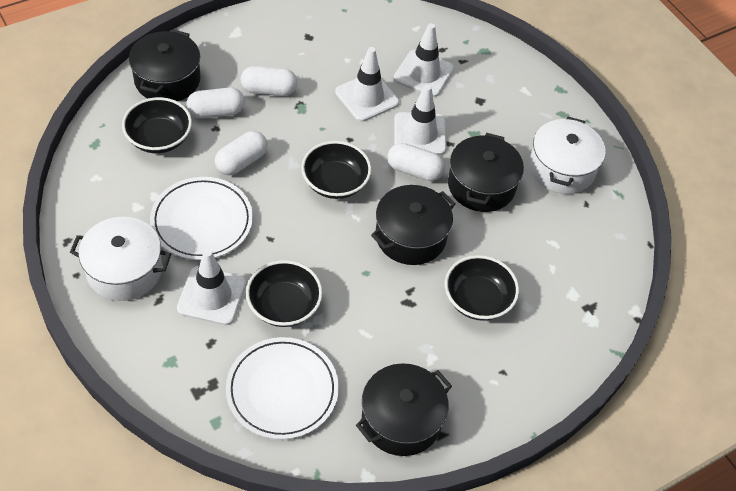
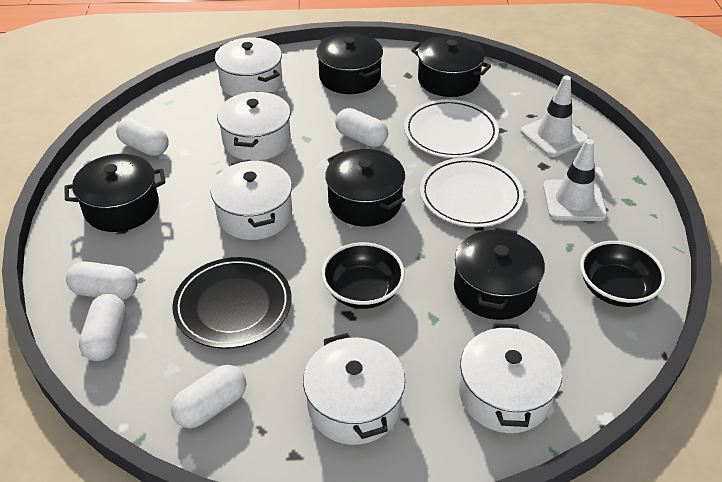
black bowl: [122,97,192,153] [246,260,323,327] [301,141,371,199] [445,255,519,321] = 4 -> [321,242,405,309] [580,241,666,307] = 2
black plate: none = 0 -> [172,257,292,349] = 1
black pot: [129,30,201,101] [356,363,452,456] [371,185,455,265] [448,133,524,212] = 4 -> [64,154,165,232] [316,33,383,94] [325,149,405,226] [411,35,491,97] [454,227,545,320] = 5
white capsule: [186,87,245,119] [215,131,268,175] [241,66,298,96] [387,143,445,181] = 4 -> [66,261,137,300] [79,294,126,361] [116,117,169,156] [171,365,246,428] [335,108,388,147] = 5
white pot: [70,217,171,301] [529,117,606,194] = 2 -> [210,159,292,240] [215,38,282,97] [217,91,291,161] [303,333,405,445] [459,323,562,433] = 5
white traffic cone: [177,249,247,325] [335,47,399,122] [394,23,454,97] [394,84,447,155] = 4 -> [521,76,589,157] [543,139,607,221] = 2

